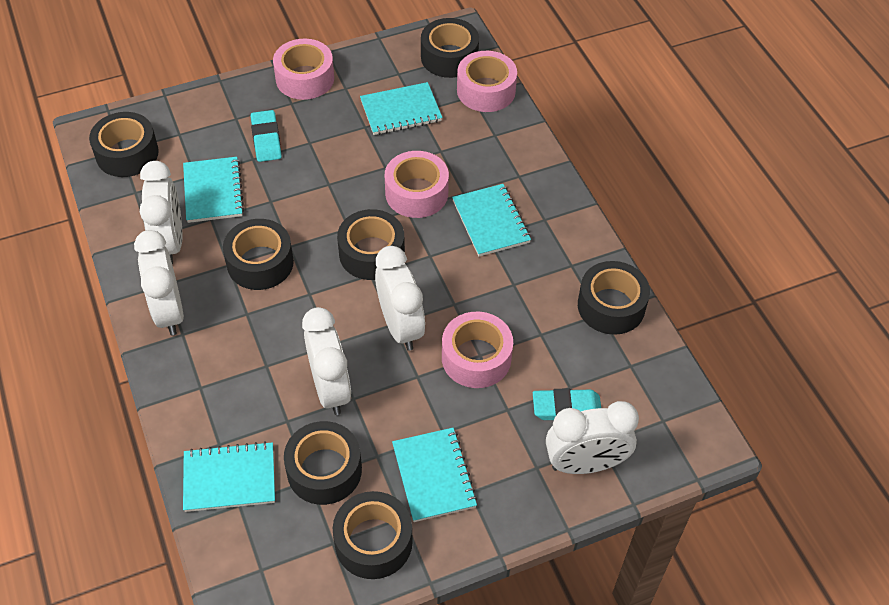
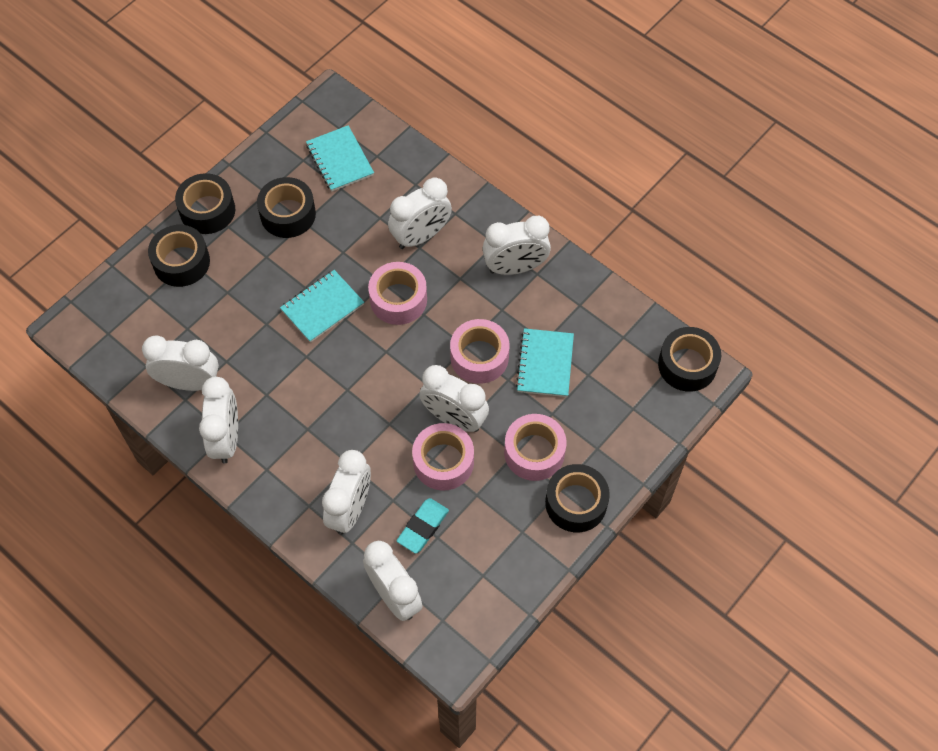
black tape: [89,112,159,177] [223,219,294,290] [284,421,362,505] [333,491,413,579] [337,209,405,280] [421,18,479,78] [578,261,650,335] = 7 -> [148,225,210,287] [175,173,235,234] [257,177,316,238] [545,464,610,532] [658,327,721,392] = 5
turquoise eraser: [251,110,282,162] [533,388,601,420] = 2 -> [397,498,449,554] = 1
turquoise notebook: [183,157,244,223] [183,441,275,512] [360,82,442,135] [392,428,478,522] [452,184,531,256] = 5 -> [280,270,364,343] [306,125,374,192] [516,328,574,397] = 3
white clock: [134,230,184,335] [140,161,182,264] [302,307,351,415] [375,246,425,351] [546,401,639,474] = 5 -> [142,336,219,391] [199,377,238,464] [322,450,371,535] [363,541,423,621] [388,177,452,249] [419,365,489,432] [482,216,551,275] = 7

